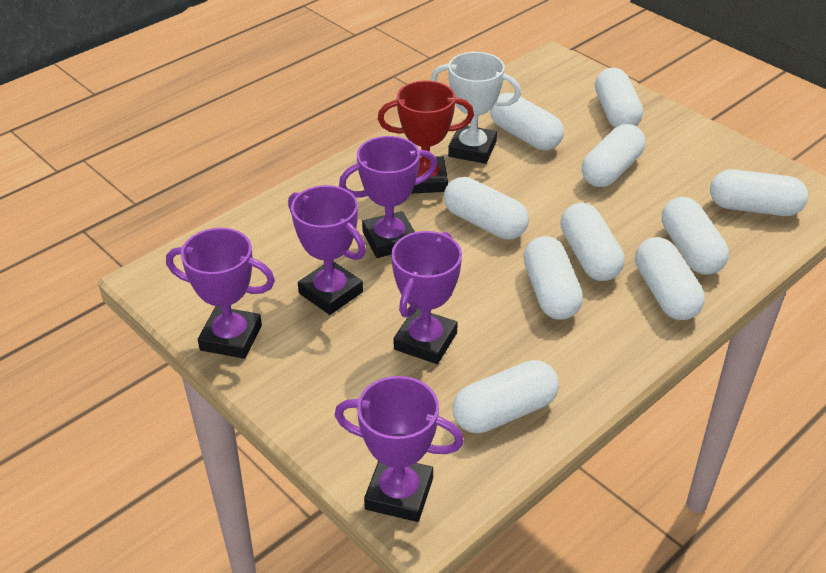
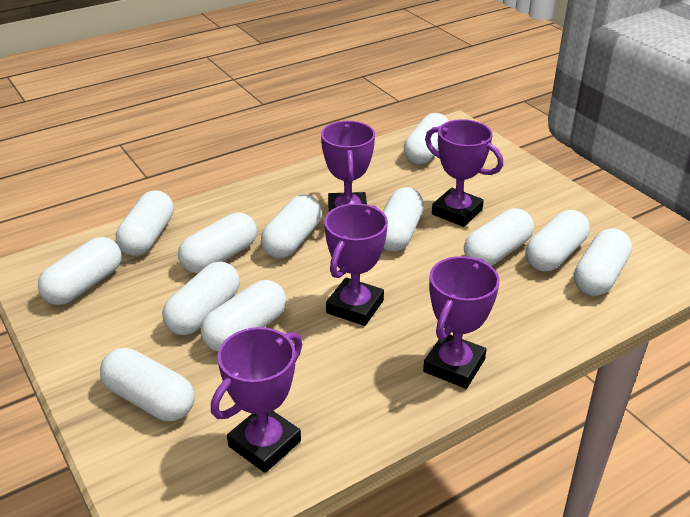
red trophy: [378,80,474,194] = 1 -> none = 0
white capsule: [444,177,529,240] [453,360,559,433] [490,93,564,150] [523,236,583,320] [560,203,624,281] [582,124,645,187] [595,68,643,128] [635,237,705,320] [662,197,729,275] [710,169,808,216] = 10 -> [38,237,121,305] [100,348,194,421] [116,190,174,256] [162,262,240,335] [178,213,257,273] [201,280,286,351] [261,194,322,258] [383,187,424,252] [403,113,449,164] [464,208,534,266] [526,210,590,271] [574,228,632,296] = 12
white trophy: [431,52,521,164] = 1 -> none = 0

